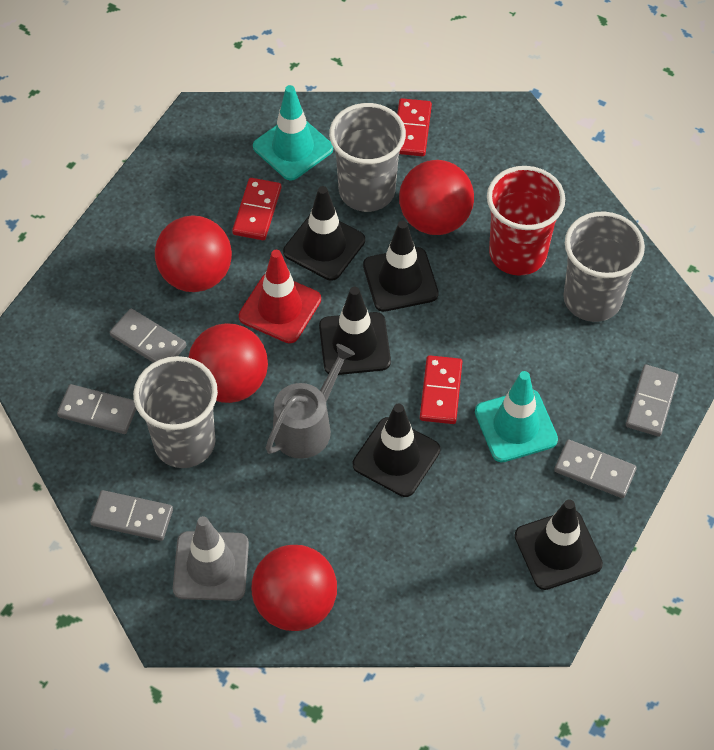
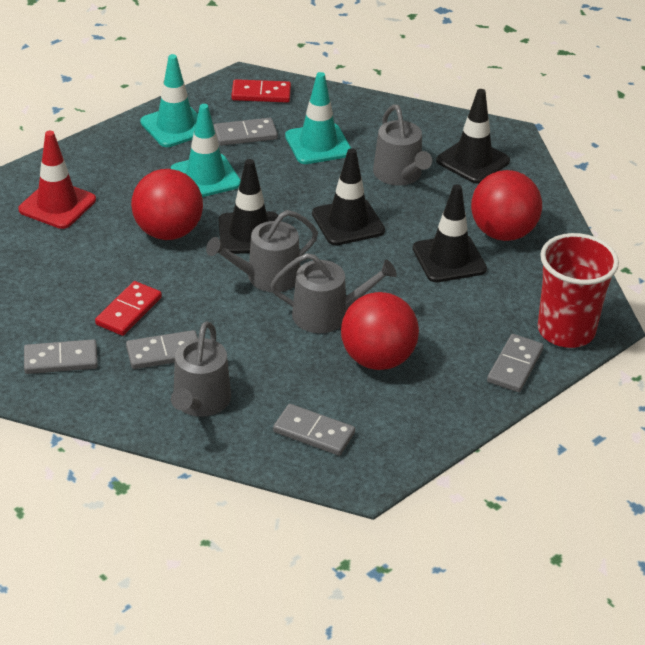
black traffic cone: [283,186,365,281] [319,287,391,375] [353,403,440,497] [363,221,439,312] [514,499,603,590] = 5 -> [219,159,278,254] [312,148,385,245] [413,184,487,282] [436,89,510,184] = 4
grey cup: [133,356,218,468] [329,103,406,212] [563,212,645,322] = 3 -> none = 0
grey traffic cone: [173,516,249,601] = 1 -> none = 0
grey watering can: [266,344,355,459] = 1 -> [171,321,231,417] [206,210,318,292] [270,253,397,333] [373,104,432,186] = 4
red ball: [155,215,232,292] [188,323,268,403] [251,545,337,631] [399,160,474,235] = 4 -> [131,169,203,240] [341,292,419,370] [471,170,542,241] = 3
red domino: [232,178,282,240] [397,98,432,156] [420,355,463,424] = 3 -> [95,281,162,336] [231,79,291,103] = 2
turquoise traffic cone: [253,85,333,181] [475,371,558,462] = 2 -> [140,54,198,147] [171,104,241,197] [285,72,351,164] = 3

